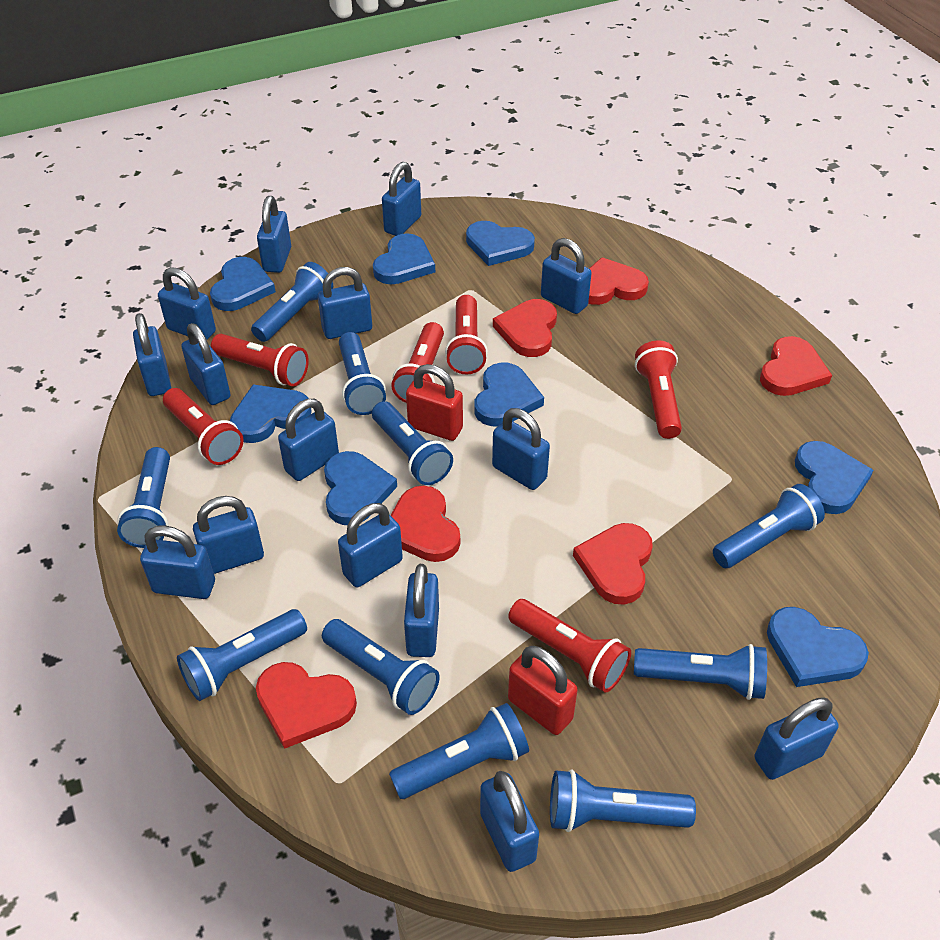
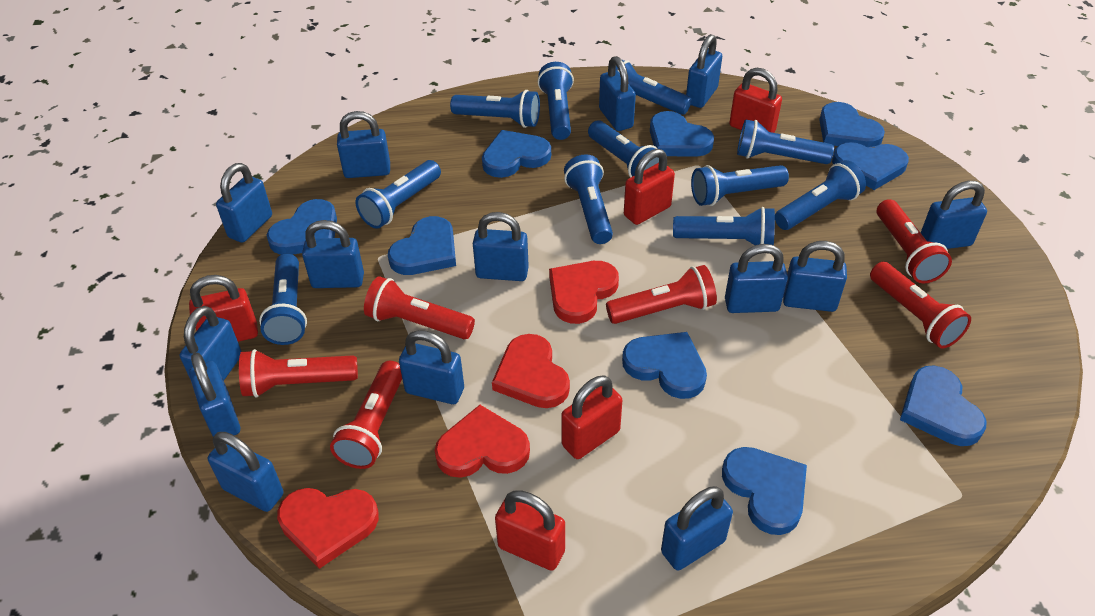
blue flashlight: [117,447,170,548] [177,609,307,701] [251,262,333,342] [322,619,440,715] [339,332,386,415] [372,401,453,485] [389,703,529,799] [550,769,696,832] [634,644,767,700] [713,484,825,568] = 10 -> [259,253,307,345] [356,160,441,229] [450,90,540,128] [538,62,574,140] [564,154,613,244] [588,120,659,178] [616,60,692,115] [673,207,775,245] [691,165,789,206] [737,119,834,164] [775,160,866,230] = 11
blue heart: [210,257,276,311] [230,384,312,443] [324,451,397,525] [373,233,435,284] [466,221,535,266] [474,362,544,426] [767,607,869,687] [795,441,874,514] = 8 -> [267,199,337,255] [388,216,456,275] [482,130,551,178] [622,332,707,399] [650,111,714,157] [722,447,807,535] [819,102,885,147] [832,142,909,190] [900,366,987,446] = 9
blue padlock: [133,313,171,396] [140,526,215,599] [158,267,216,340] [181,323,231,405] [193,496,264,574] [257,196,291,273] [278,399,339,481] [318,267,372,339] [338,503,403,587] [382,162,421,236] [404,564,439,657] [480,771,539,872] [492,408,550,490] [541,238,591,314] [755,697,838,780] = 15 -> [180,306,242,381] [189,352,240,437] [208,432,284,512] [216,163,272,243] [302,220,364,288] [337,111,390,178] [399,330,464,404] [473,212,529,281] [599,56,636,131] [661,486,733,571] [686,34,722,108] [725,244,788,313] [783,241,847,312] [921,181,987,249] = 14
red heart: [256,662,357,749] [391,486,460,562] [493,299,557,357] [573,523,653,605] [588,257,649,305] [760,336,832,396] = 6 -> [277,488,379,569] [435,405,530,478] [492,334,570,408] [549,261,619,324] = 4
red padlock: [406,364,463,441] [508,646,578,735] = 2 -> [189,275,258,342] [495,490,565,570] [561,376,622,459] [624,149,675,225] [729,68,782,133] = 5

